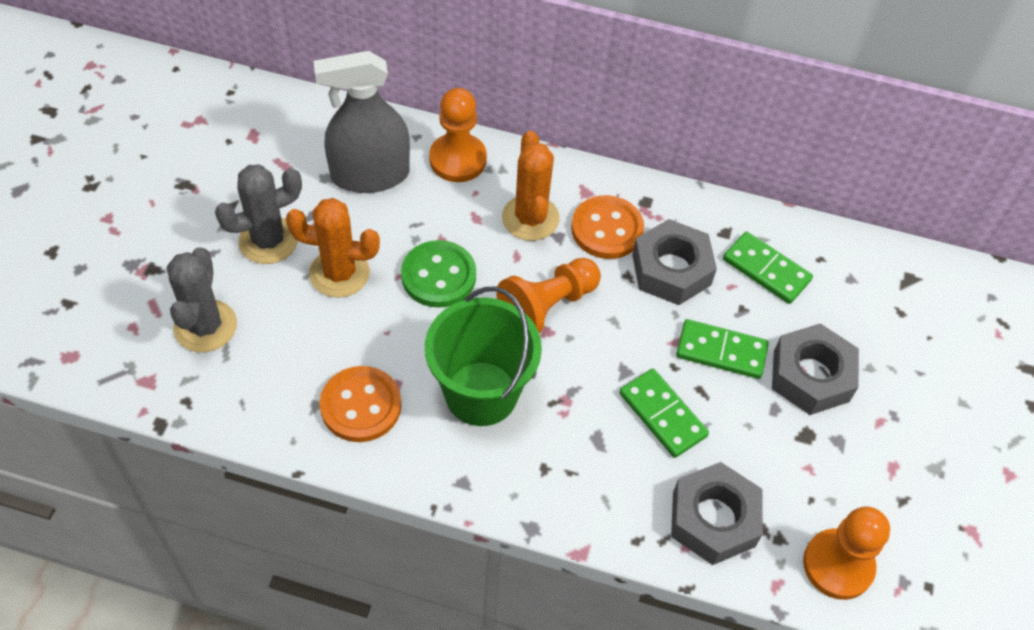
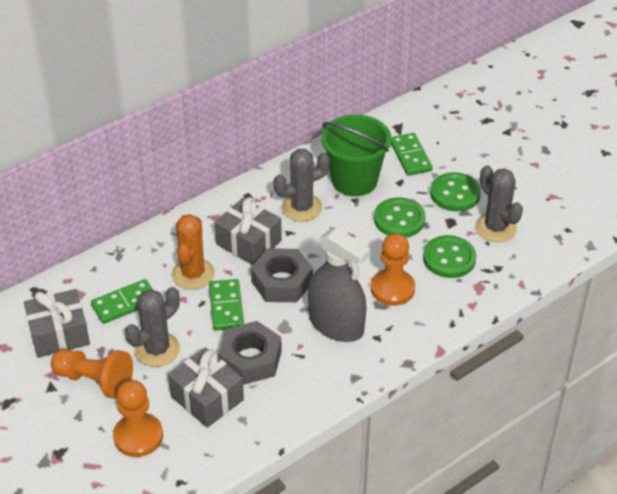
green button: [401,240,476,308] = 1 -> [374,197,426,237] [423,235,476,278] [430,172,481,211] = 3
grey cactus: [167,247,237,352] [215,165,302,264] = 2 -> [125,287,180,367] [273,149,330,221] [475,165,523,242] = 3
grey gift: none = 0 -> [24,289,90,358] [168,347,244,428] [215,197,282,265] = 3
grey nut: [632,219,717,305] [671,462,763,565] [772,323,859,415] = 3 -> [218,321,282,385] [251,248,313,302] = 2
orange button: [320,366,401,442] [571,195,644,259] = 2 -> none = 0
orange cactus: [286,198,380,298] [502,131,560,241] = 2 -> [172,214,215,289] = 1

